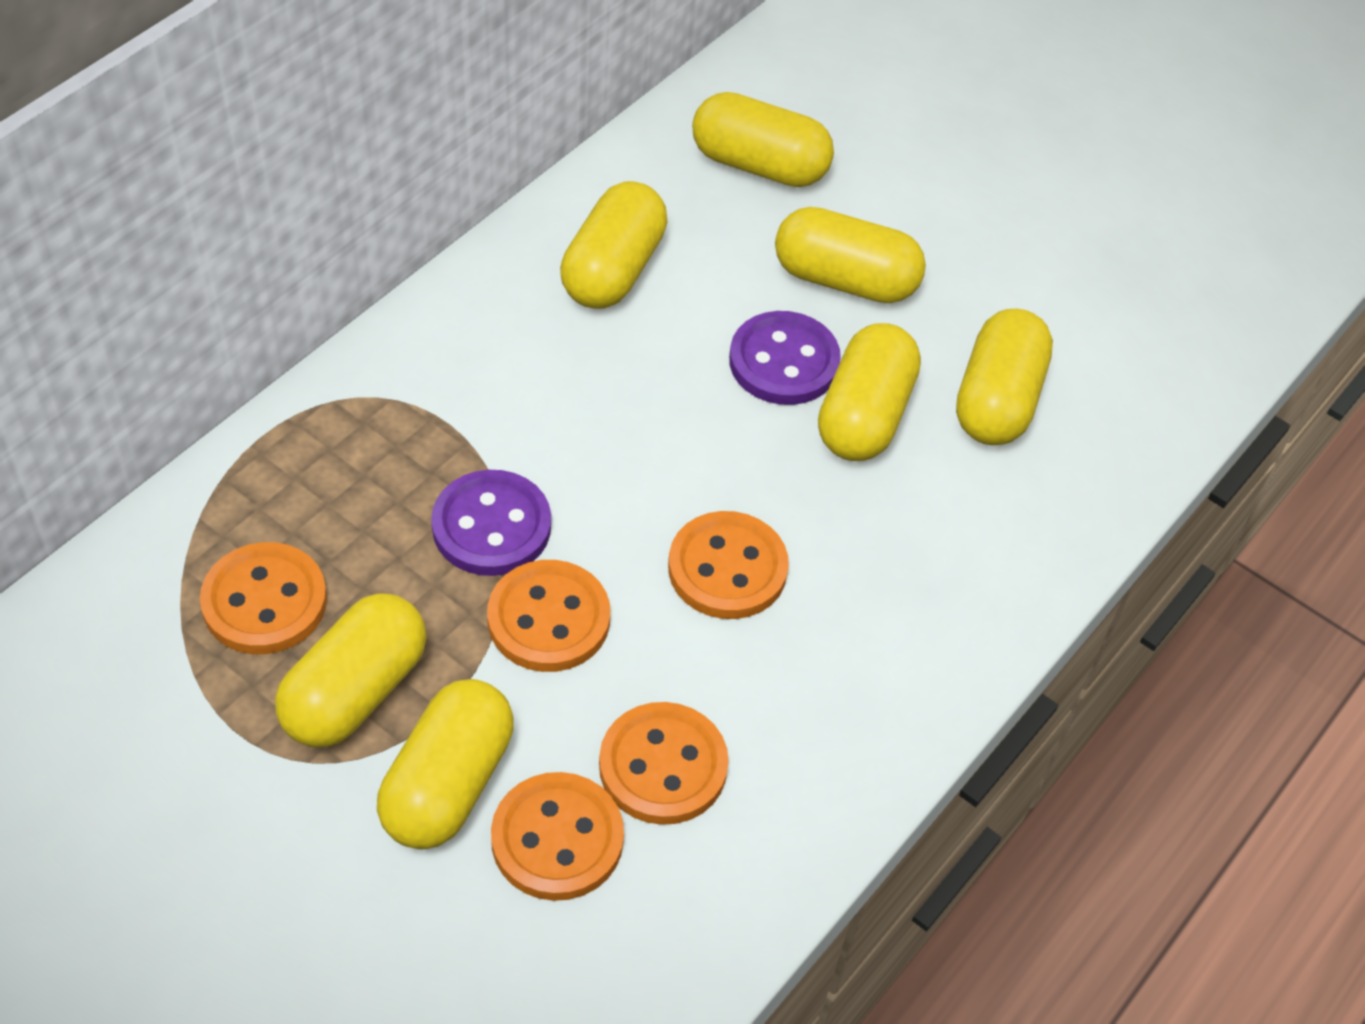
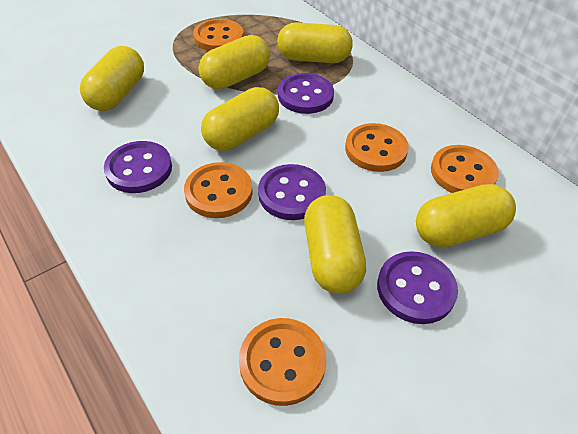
purple button: [431,470,551,576] [729,311,841,405] = 2 -> [104,141,172,193] [258,164,326,220] [278,73,334,114] [377,251,458,324] = 4
yellow capsule: [275,593,427,747] [377,679,514,850] [560,181,667,309] [692,92,834,187] [775,207,926,303] [818,323,921,461] [956,309,1053,445] = 7 -> [80,46,144,111] [199,35,270,89] [201,87,279,151] [277,22,353,63] [304,195,366,294] [416,184,516,248] = 6

